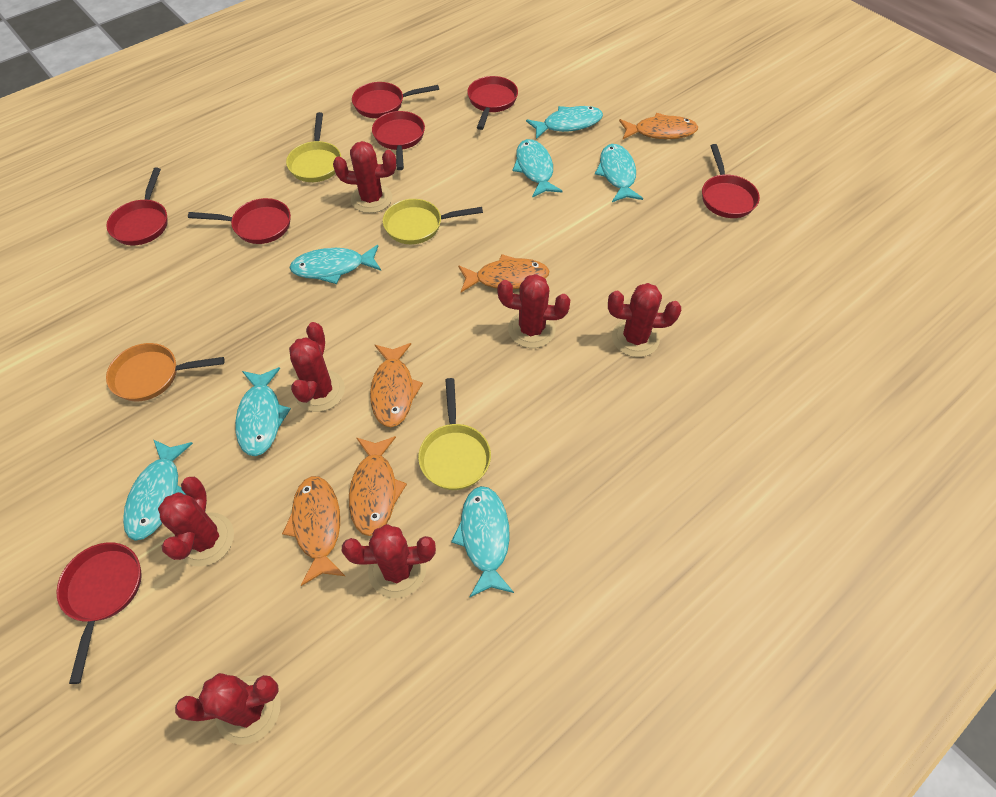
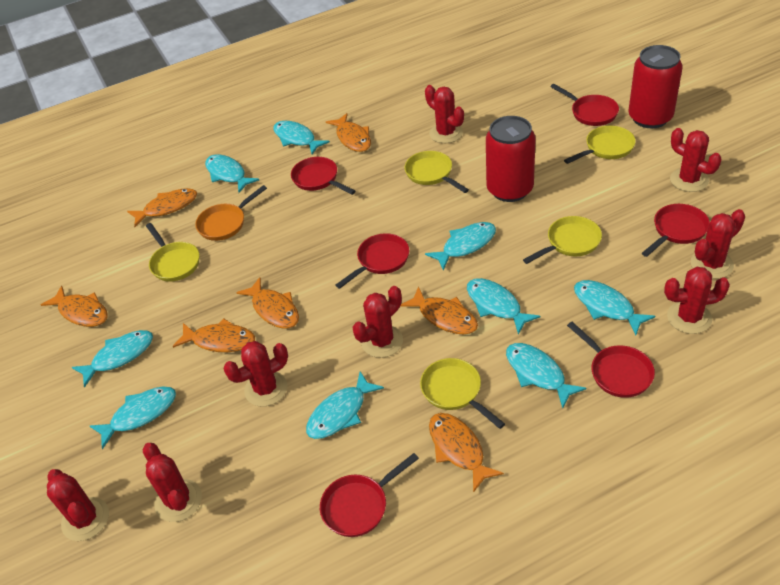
orange fish: [282,476,345,586] [349,436,407,536] [370,343,423,427] [458,254,549,292] [619,113,698,139] = 5 -> [41,286,108,327] [127,188,197,227] [173,319,255,352] [236,277,299,329] [326,113,371,152] [400,286,478,334] [429,413,504,493] = 7
red cactus: [158,477,234,567] [175,673,281,745] [289,322,345,412] [333,141,396,213] [342,524,436,598] [498,274,570,348] [608,283,681,357] = 7 -> [47,469,109,541] [143,443,202,522] [223,341,288,407] [353,286,403,358] [425,85,464,143] [664,267,730,334] [670,128,721,192] [691,209,745,279] = 8
red can: none = 0 -> [486,116,536,202] [629,45,683,128] = 2
red pan: [56,542,142,684] [106,168,168,245] [188,198,291,244] [352,82,439,118] [372,111,425,170] [467,76,518,130] [702,144,760,218] = 7 -> [291,157,356,195] [320,453,419,537] [335,233,409,289] [550,84,619,126] [567,322,655,398] [642,204,710,257] = 6
turquoise fish: [123,439,193,541] [235,367,291,456] [289,245,381,284] [451,486,514,597] [512,139,563,198] [526,106,603,139] [595,144,643,202] = 7 -> [72,330,153,388] [90,386,176,449] [205,154,259,193] [273,121,330,154] [306,371,384,439] [425,222,496,271] [467,278,540,334] [506,343,586,409] [574,280,655,335] = 9
yellow pan: [286,112,341,182] [383,199,483,244] [418,378,491,490] = 3 -> [146,223,199,282] [404,151,469,193] [420,358,505,429] [523,216,602,264] [564,126,636,164] = 5

